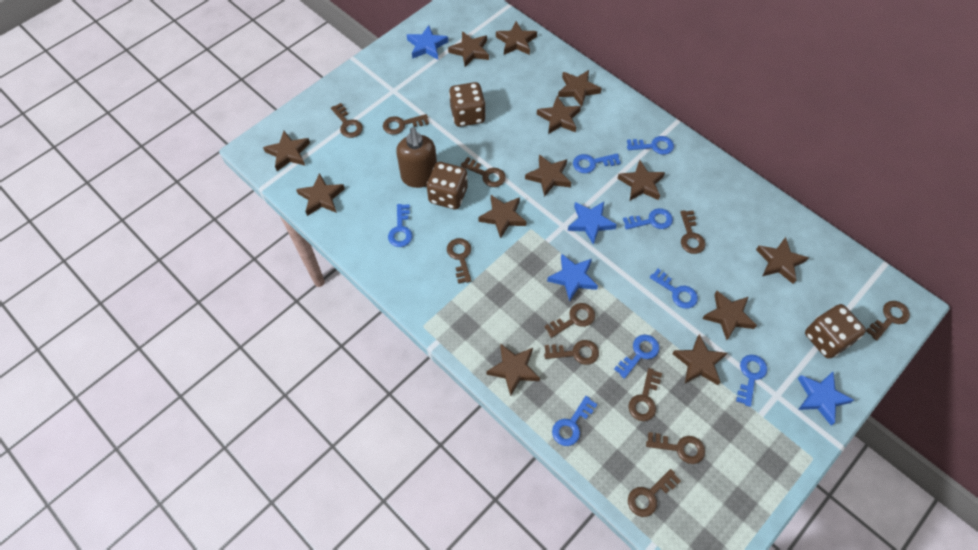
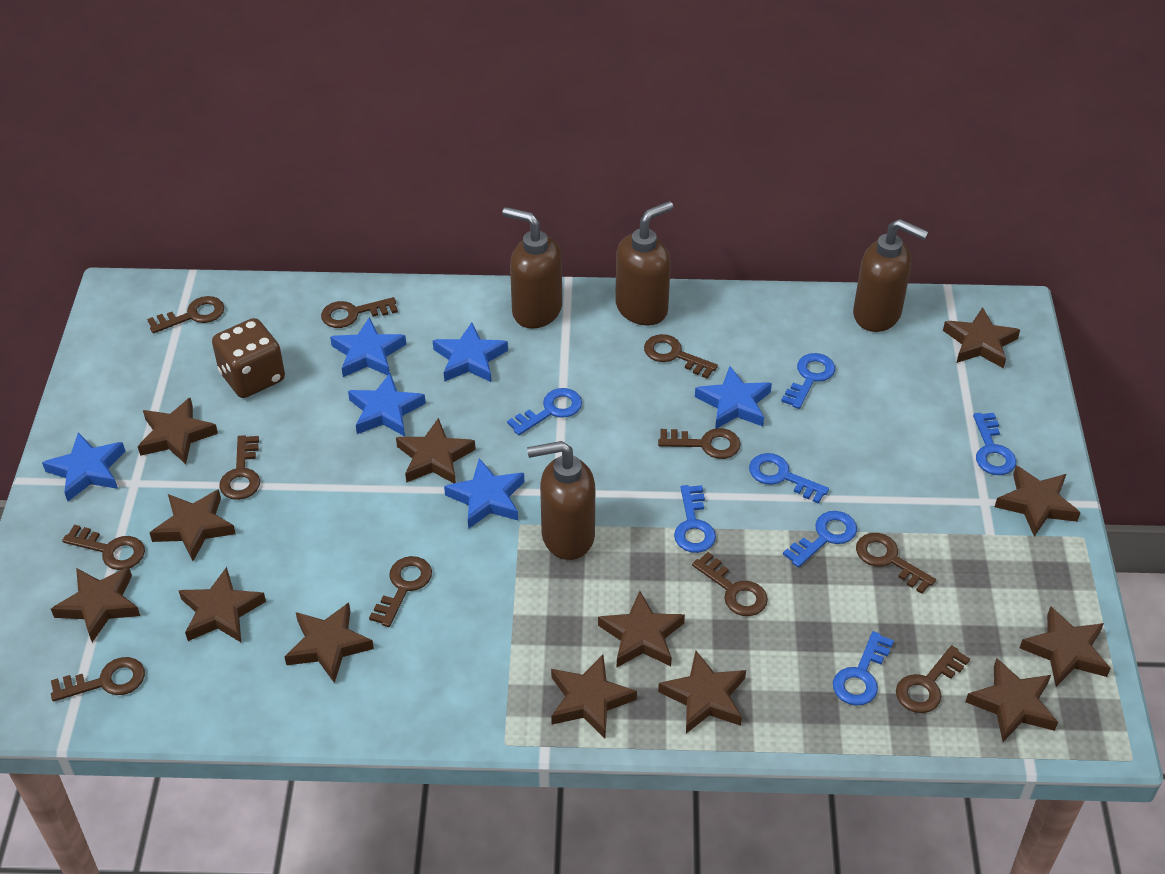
blue key: [388,204,412,247] [552,396,598,446] [573,153,621,173] [614,335,660,379] [623,208,673,230] [627,136,674,155] [650,269,698,309] [736,355,767,407] = 8 -> [507,388,582,435] [674,485,716,553] [749,453,829,504] [781,353,835,409] [783,511,857,567] [833,631,894,706] [973,413,1016,475] = 7
blue star: [407,25,448,59] [547,254,598,302] [568,202,617,245] [798,372,854,425] = 4 -> [42,432,125,501] [330,317,406,377] [348,373,426,436] [433,322,508,382] [444,458,524,529] [695,366,772,429] = 6
brown dice: [427,162,468,209] [449,82,486,127] [805,304,866,359] = 3 -> [212,318,285,398] = 1
brown soap dispenser: [396,127,437,188] = 1 -> [502,207,562,329] [527,441,595,560] [615,201,673,325] [853,219,928,332] = 4

